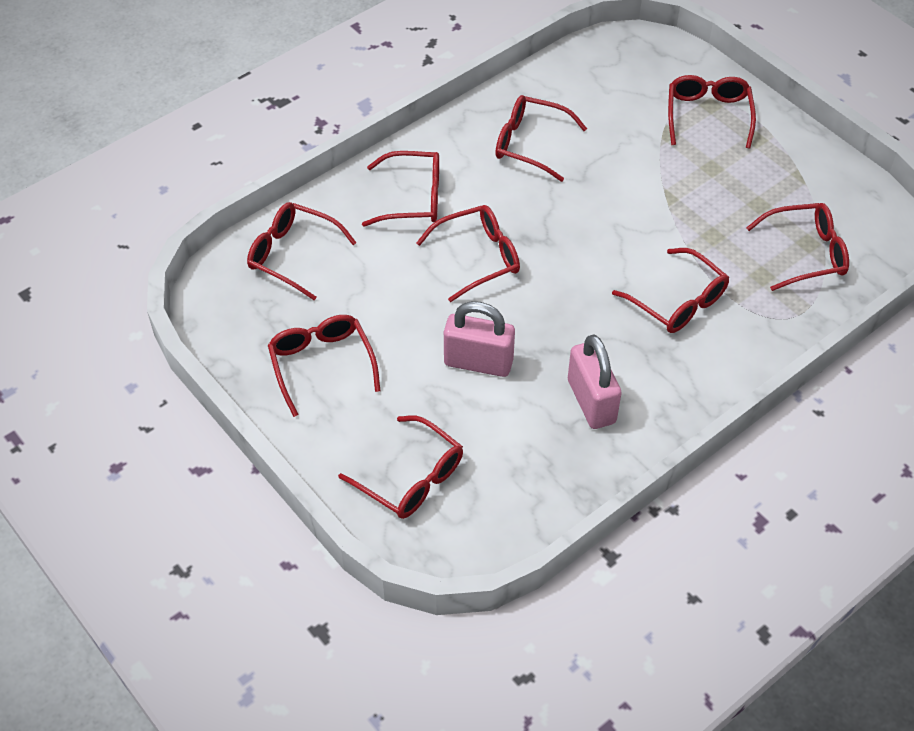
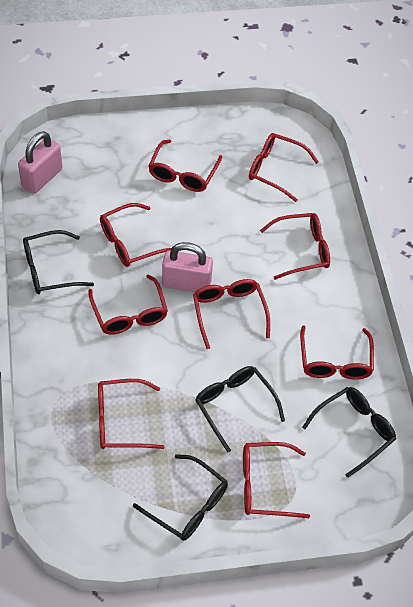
black glasses: none = 0 -> [23,230,94,294] [133,454,228,541] [195,366,285,452] [302,387,396,478] = 4

